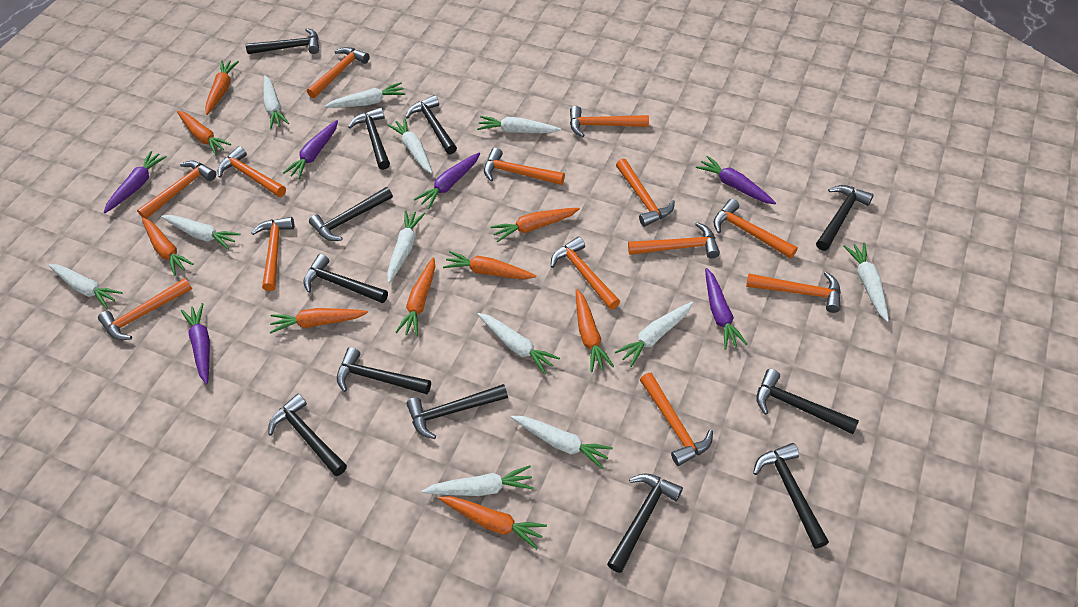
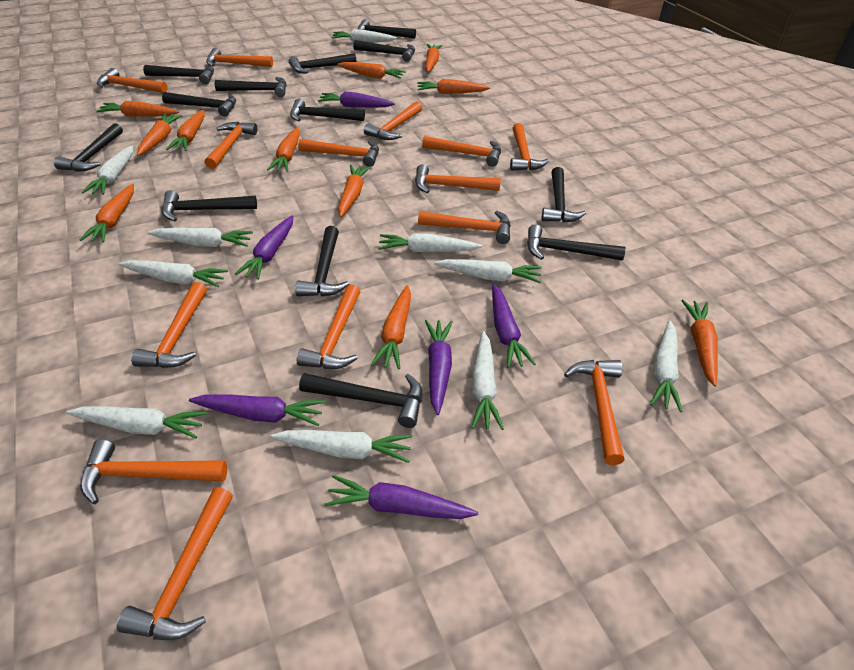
black hammer: [246,28,319,54] [268,393,347,476] [303,254,388,303] [309,187,393,241] [337,347,431,394] [348,107,390,170] [406,95,457,154] [406,384,508,439] [607,473,683,573] [753,443,829,549] [756,369,859,434] [816,185,874,251] = 12 -> [54,123,123,172] [143,64,214,84] [162,92,236,117] [162,190,257,221] [215,77,287,97] [289,53,356,73] [290,98,365,121] [295,226,349,297] [299,373,422,428] [353,40,415,62] [358,19,416,39] [527,224,626,261] [541,167,586,222] = 13
orange carrot: [142,217,194,276] [177,111,231,155] [205,60,239,115] [270,308,368,334] [395,257,435,336] [439,496,547,549] [443,251,536,279] [491,208,580,242] [576,289,614,372] = 9 -> [80,184,134,242] [96,101,179,117] [137,113,183,156] [166,110,205,151] [267,127,300,172] [337,62,406,79] [338,165,371,217] [371,285,411,370] [417,79,490,94] [425,44,442,72] [681,299,718,387] = 11
orange hammer: [98,278,192,340] [137,161,216,219] [218,146,286,197] [251,217,294,291] [307,47,370,98] [484,148,565,185] [551,236,620,310] [570,106,649,137] [616,158,675,227] [628,222,720,259] [640,373,713,466] [713,199,798,259] [746,272,841,313] = 13 -> [80,439,227,504] [97,68,167,93] [117,487,233,640] [131,282,207,368] [205,122,257,169] [206,48,273,67] [297,284,360,369] [298,139,379,167] [364,101,422,140] [415,164,501,193] [418,211,511,244] [422,136,501,167] [510,123,549,171] [564,360,625,465] = 14
white carrot: [49,264,122,309] [161,215,240,250] [264,75,289,129] [324,82,405,108] [387,210,425,283] [388,118,432,174] [422,465,534,496] [477,116,561,133] [477,313,560,374] [511,416,613,469] [615,302,693,367] [843,242,889,322] = 12 -> [66,406,207,439] [82,145,133,195] [119,260,228,287] [147,228,253,247] [271,430,412,463] [332,29,397,42] [378,233,482,252] [434,259,541,284] [471,331,504,430] [650,321,682,412] = 10

